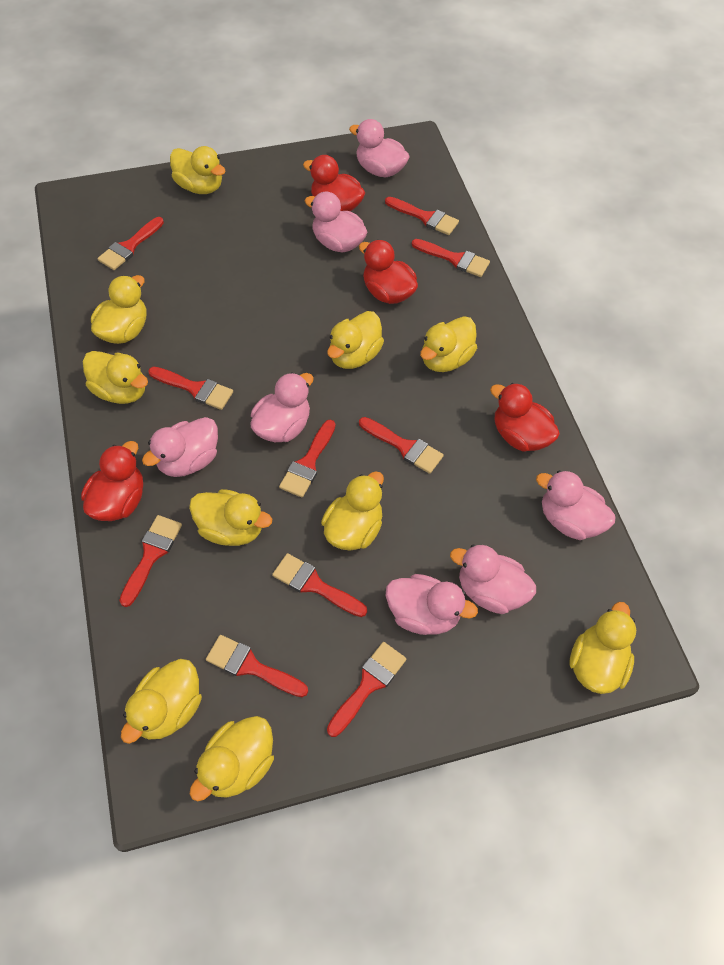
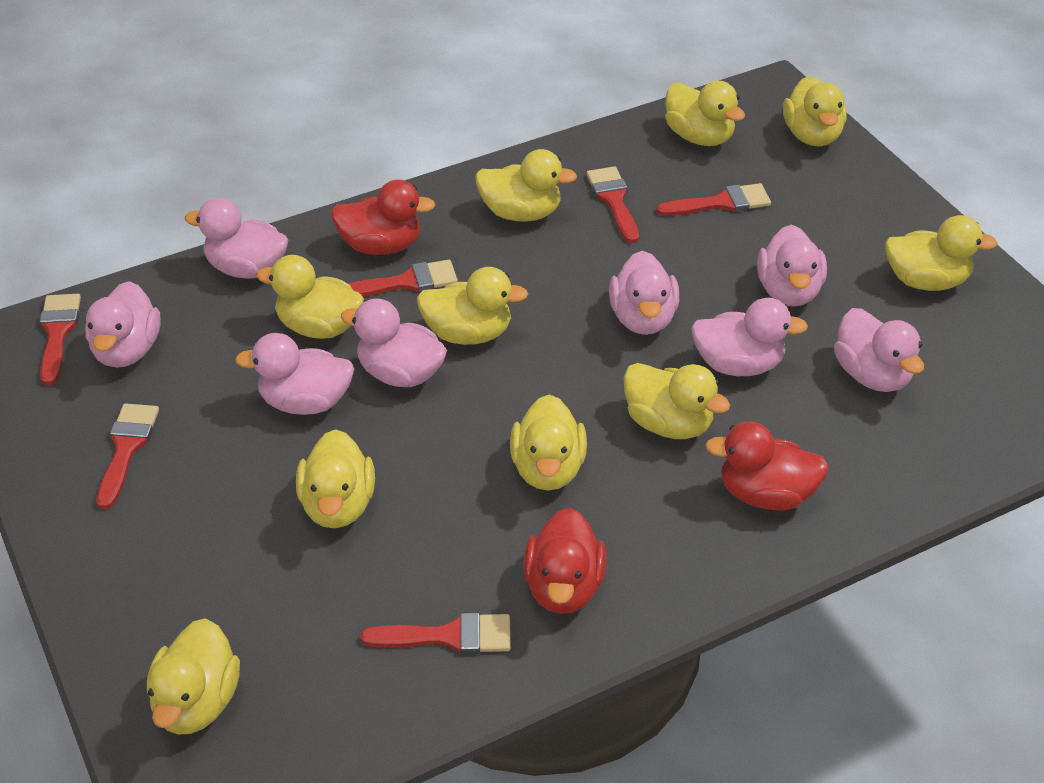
pink duck: [142,417,218,477] [250,372,314,442] [305,191,367,253] [349,119,410,178] [386,574,478,635] [450,544,536,614] [536,470,615,540] = 7 -> [85,281,161,368] [185,198,288,279] [235,333,354,415] [341,298,447,387] [609,251,679,335] [691,298,808,376] [757,224,827,307] [834,308,924,392] = 8
red brush: [97,217,164,270] [119,515,182,607] [148,367,233,410] [206,635,308,697] [272,553,367,617] [279,420,336,498] [327,642,406,737] [359,417,444,474] [385,197,459,235] [412,239,490,277] = 10 -> [40,294,81,386] [96,403,159,509] [348,260,458,297] [361,613,511,654] [587,166,639,243] [657,183,771,216] = 6
red duck: [81,441,143,521] [303,155,365,211] [359,240,418,304] [490,383,560,452] = 4 -> [331,180,435,255] [523,508,606,614] [705,422,829,510] = 3

